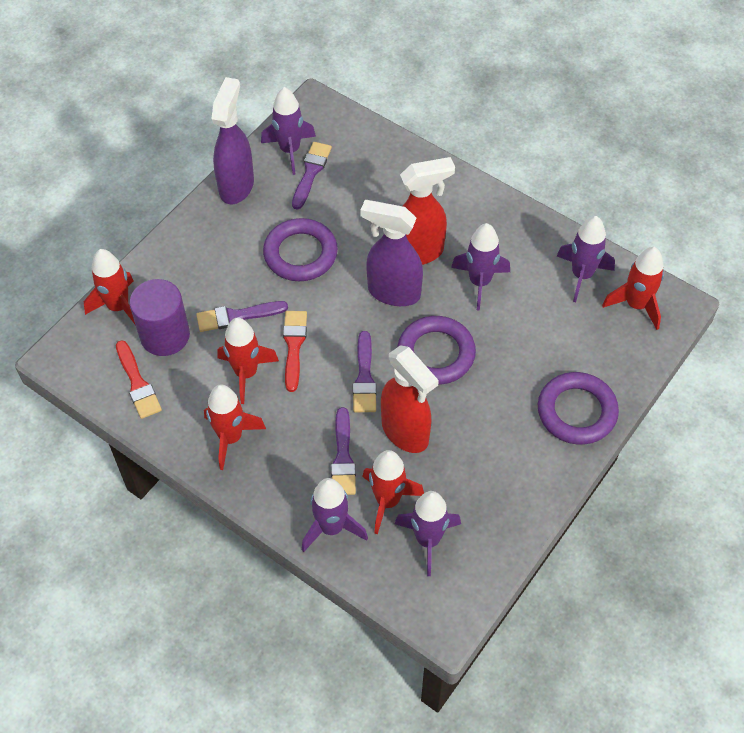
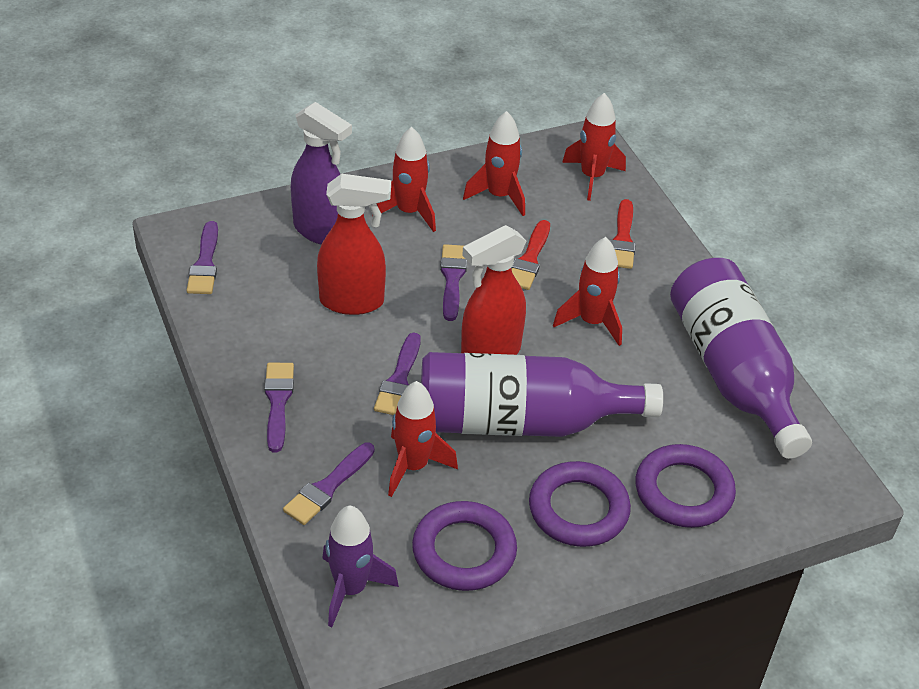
purple bottle: none = 0 -> [421,352,663,437] [670,258,812,459] = 2
purple brush: [196,301,288,332] [292,142,332,209] [331,407,356,495] [353,331,377,412] = 4 -> [187,221,218,294] [264,363,294,452] [283,443,375,525] [374,333,421,415] [440,244,467,321] = 5
purple cylinder: [129,279,190,356] = 1 -> none = 0
purple rocket: [261,87,316,175] [302,478,368,552] [395,491,461,576] [451,223,510,311] [557,216,615,302] = 5 -> [322,506,399,627] = 1
purple spray bottle: [211,77,254,204] [360,200,423,306] = 2 -> [291,102,352,245] = 1

